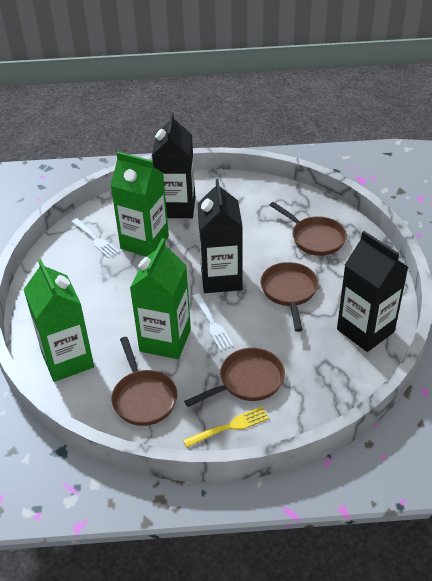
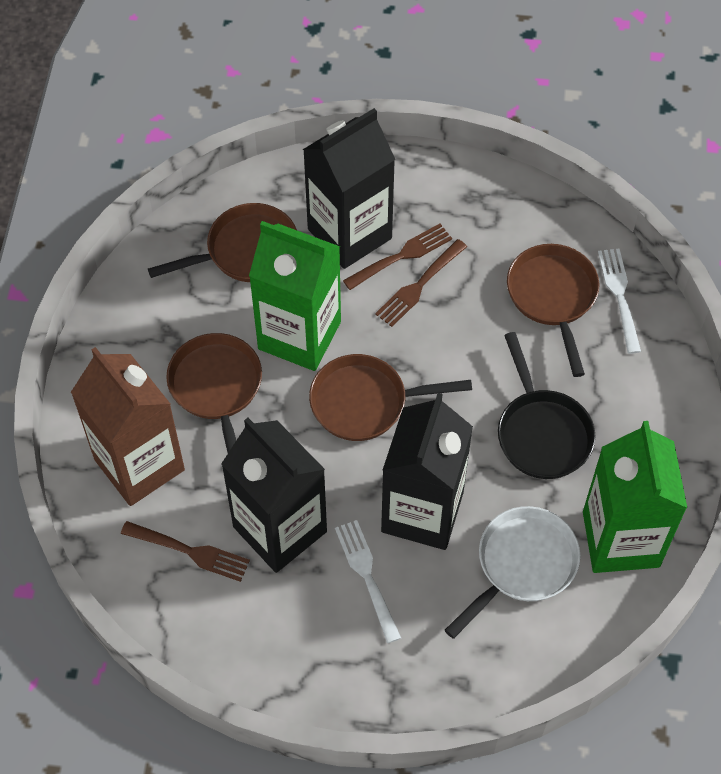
black pan: none = 0 -> [498,332,595,479] = 1
brown carton: none = 0 -> [71,347,185,506] = 1
brown fork: none = 0 -> [121,521,250,582] [343,224,452,290] [375,239,467,327] = 3
green carton: [23,259,94,382] [110,152,169,257] [130,238,191,359] = 3 -> [249,221,341,371] [583,421,687,573] = 2
white pan: none = 0 -> [445,506,580,639] = 1
yellow fork: [183,406,269,447] = 1 -> none = 0

